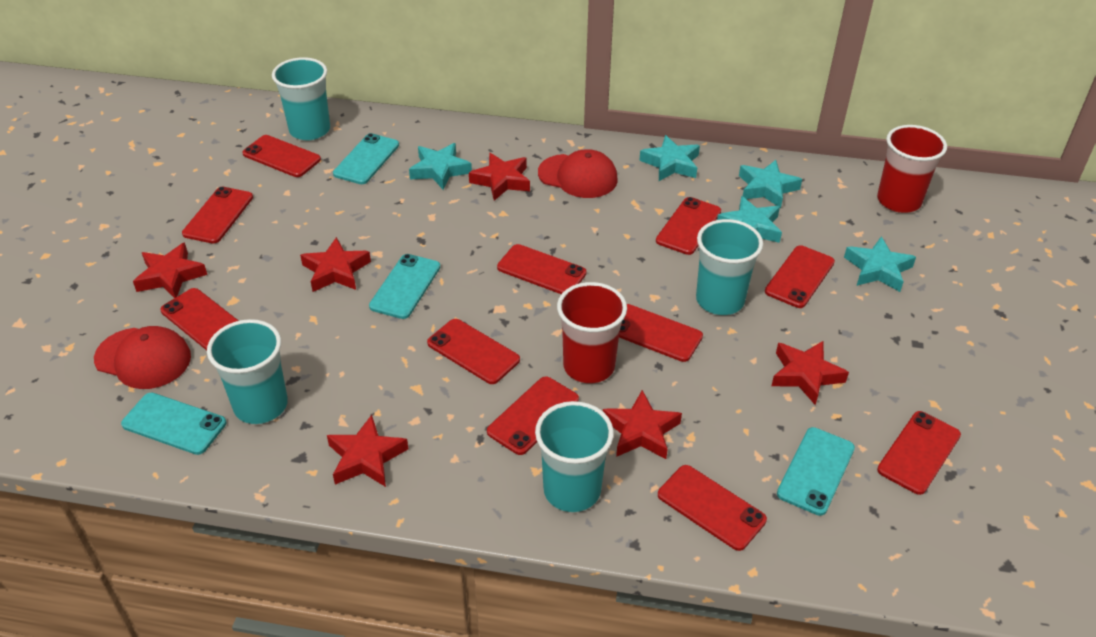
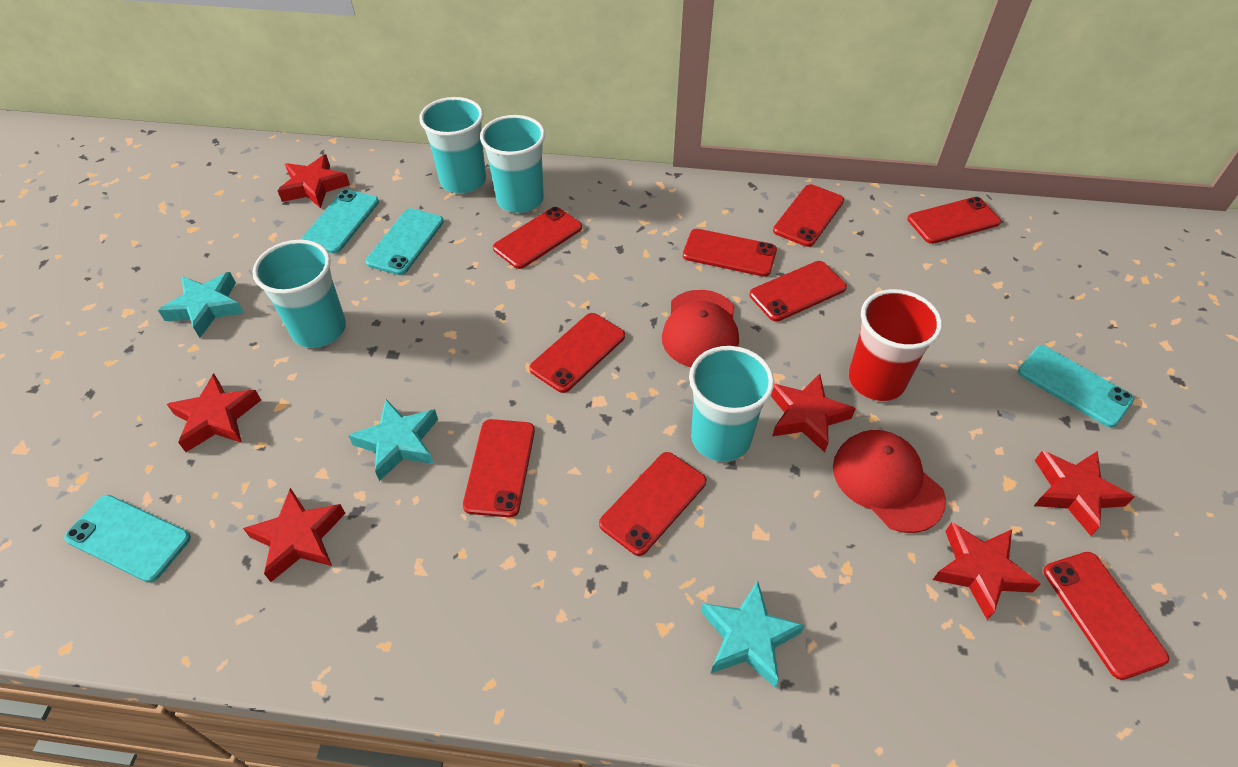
red cup: [557,282,627,383] [877,125,947,213] = 2 -> [849,289,942,401] = 1
red phone: [160,288,239,350] [182,187,253,244] [242,135,321,177] [427,319,520,384] [487,376,579,455] [497,244,587,294] [619,304,703,362] [656,197,721,255] [658,465,767,551] [765,245,835,308] [877,411,961,495] = 11 -> [463,419,535,518] [493,207,582,269] [529,313,625,393] [599,452,706,556] [683,229,777,277] [749,261,847,322] [773,184,844,247] [907,197,1001,244] [1043,552,1169,680] = 9
turquoise star: [409,143,472,190] [639,135,700,181] [717,196,782,243] [739,160,802,209] [844,236,916,292] = 5 -> [158,272,244,338] [348,399,438,481] [701,581,805,688] = 3

